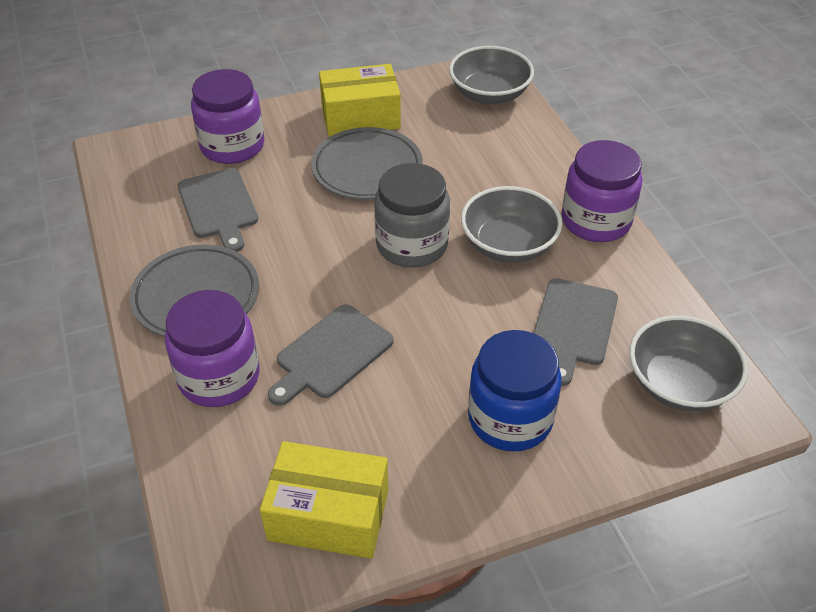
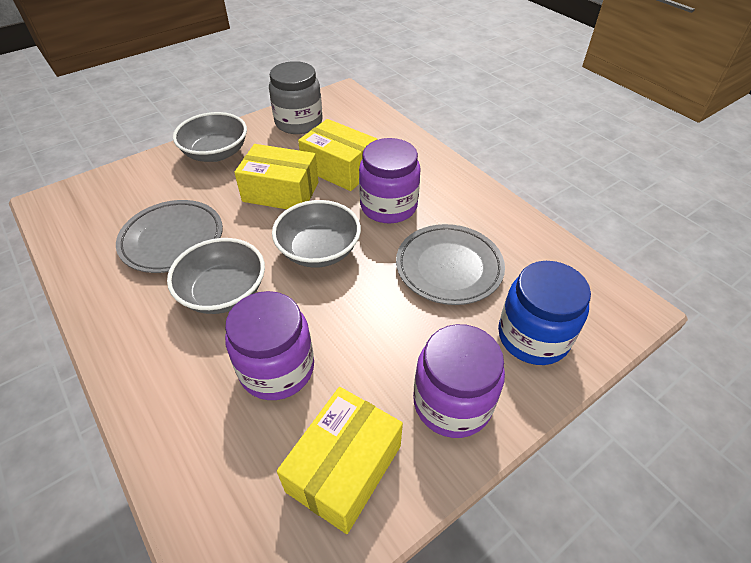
grey cutting board: [178,168,258,252] [268,304,394,406] [533,278,618,386] = 3 -> none = 0
yellow box: [260,441,388,559] [319,64,401,137] = 2 -> [234,144,319,209] [277,387,403,534] [298,119,377,191] = 3

